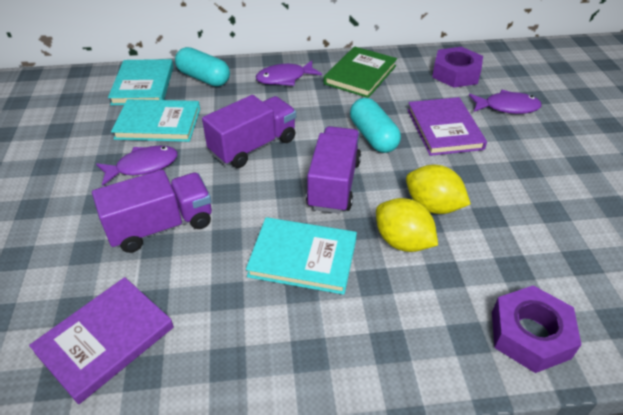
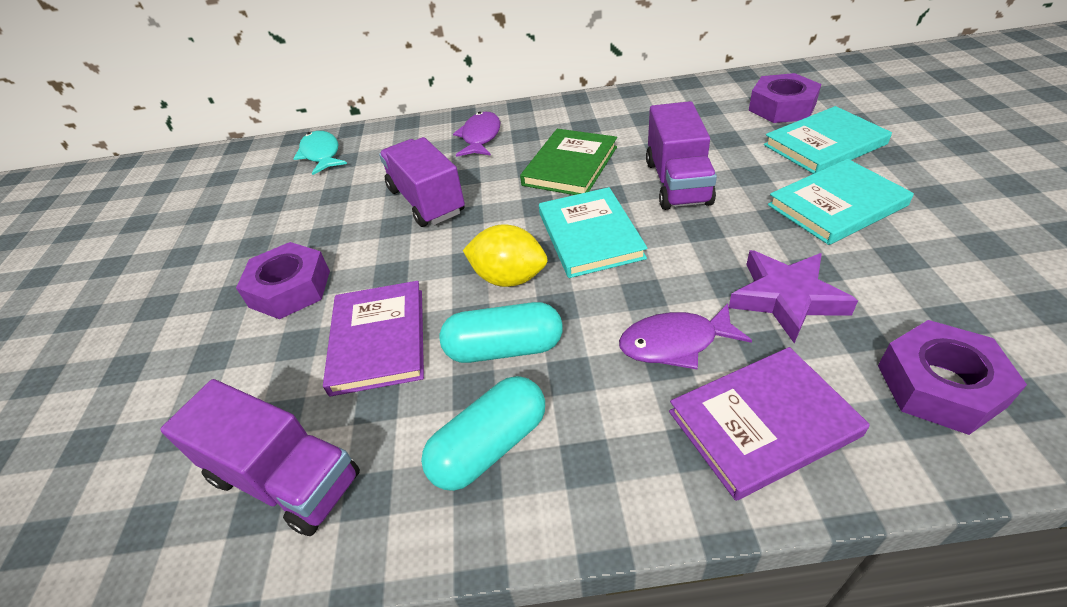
purple fish: [96,145,178,186] [256,60,322,86] [469,90,541,114] = 3 -> [453,112,500,157] [619,303,752,369] = 2
purple nut: [432,47,483,88] [492,285,582,373] = 2 -> [236,242,330,319] [749,73,821,123] [878,320,1027,435] = 3
purple star: none = 0 -> [729,250,858,343] = 1
turquoise fish: none = 0 -> [293,131,347,175] = 1
yellow lemon: [376,198,438,252] [406,165,471,214] = 2 -> [463,224,547,287] = 1

